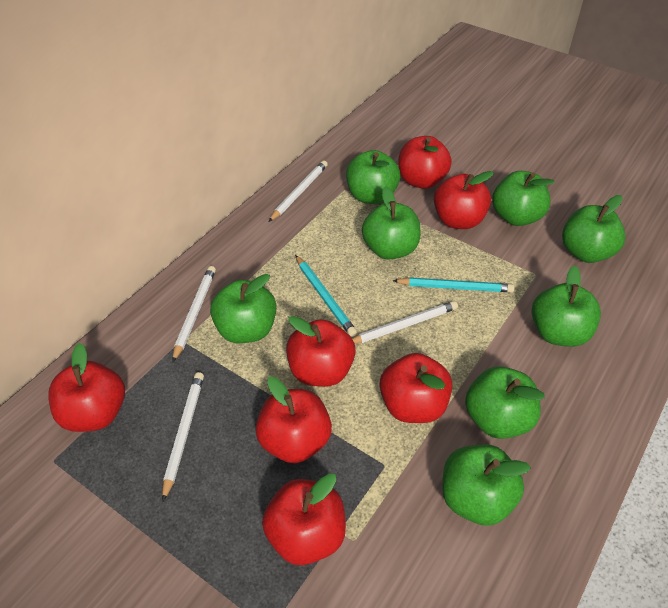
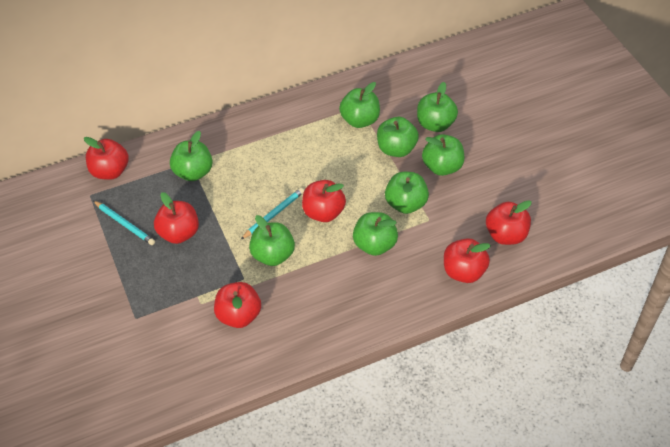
red apple: [48,343,125,432] [256,377,332,463] [262,473,346,565] [286,316,356,387] [380,353,452,423] [398,136,452,189] [434,171,494,229] = 7 -> [84,137,129,180] [154,192,199,244] [214,282,261,328] [302,180,346,222] [444,238,491,283] [486,200,532,245] = 6
white pencil: [162,372,204,501] [172,266,216,363] [269,160,328,222] [352,301,458,344] = 4 -> none = 0

